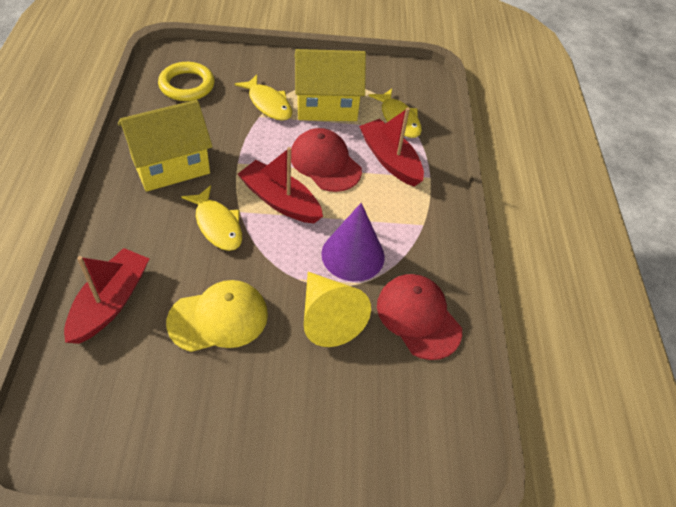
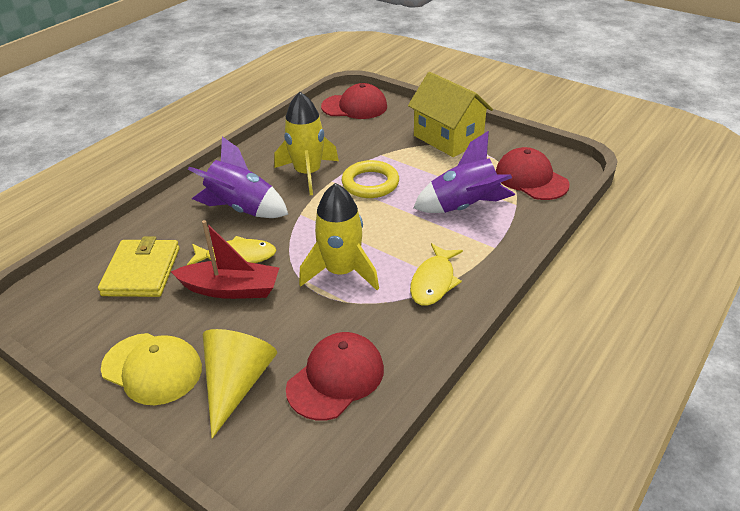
purple cone: [321,203,385,282] = 1 -> none = 0
purple rocket: none = 0 -> [188,137,288,218] [413,131,515,213] = 2
red boat: [64,248,149,344] [238,147,323,223] [359,107,424,187] = 3 -> [171,220,279,299] = 1
red cap: [291,128,362,192] [377,274,462,360] = 2 -> [286,332,384,420] [321,83,387,119] [496,147,569,200] = 3
yellow fish: [182,185,242,251] [234,75,292,121] [369,89,422,138] = 3 -> [187,236,277,265] [410,243,463,306] = 2
yellow house: [118,100,213,192] [294,49,366,121] = 2 -> [408,72,493,157] = 1
yellow rocket: none = 0 -> [274,92,339,195] [299,183,379,290] = 2
yellow wallet: none = 0 -> [98,237,179,297] = 1

